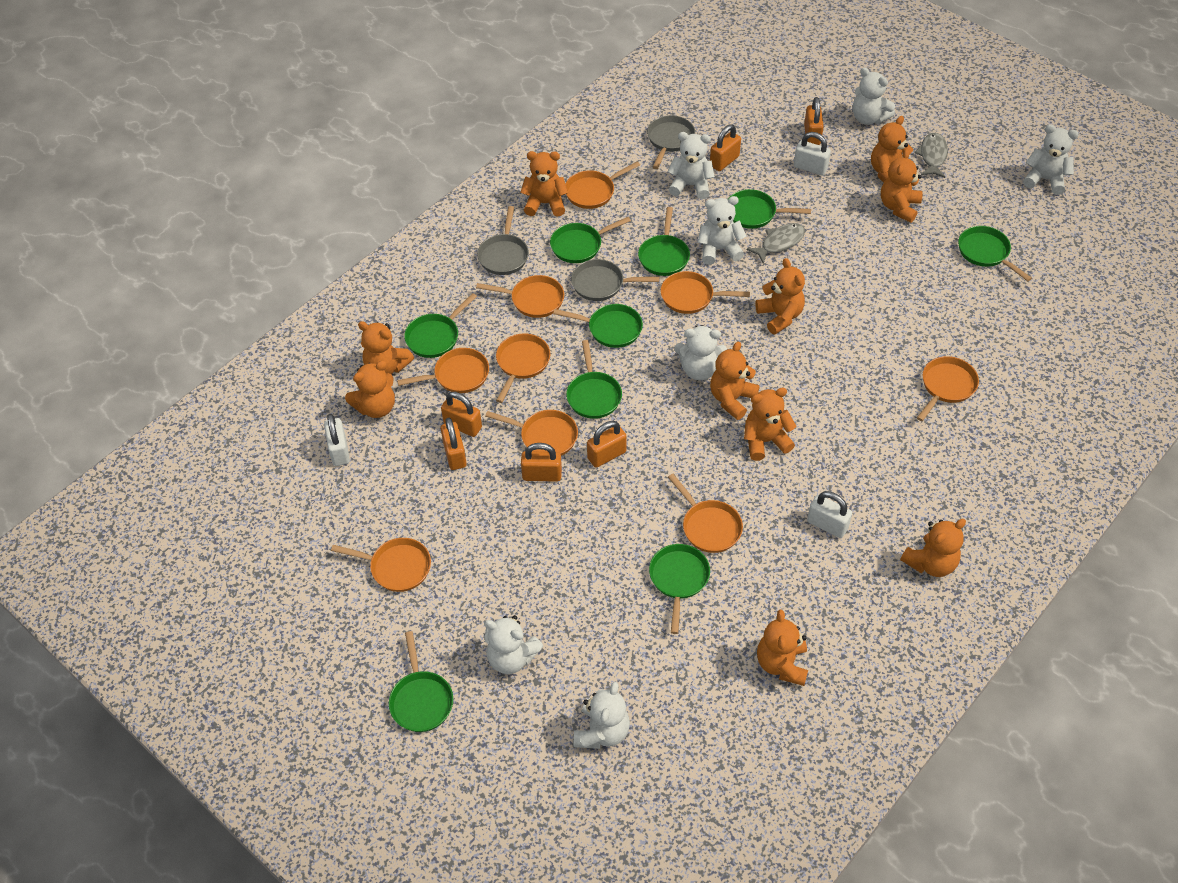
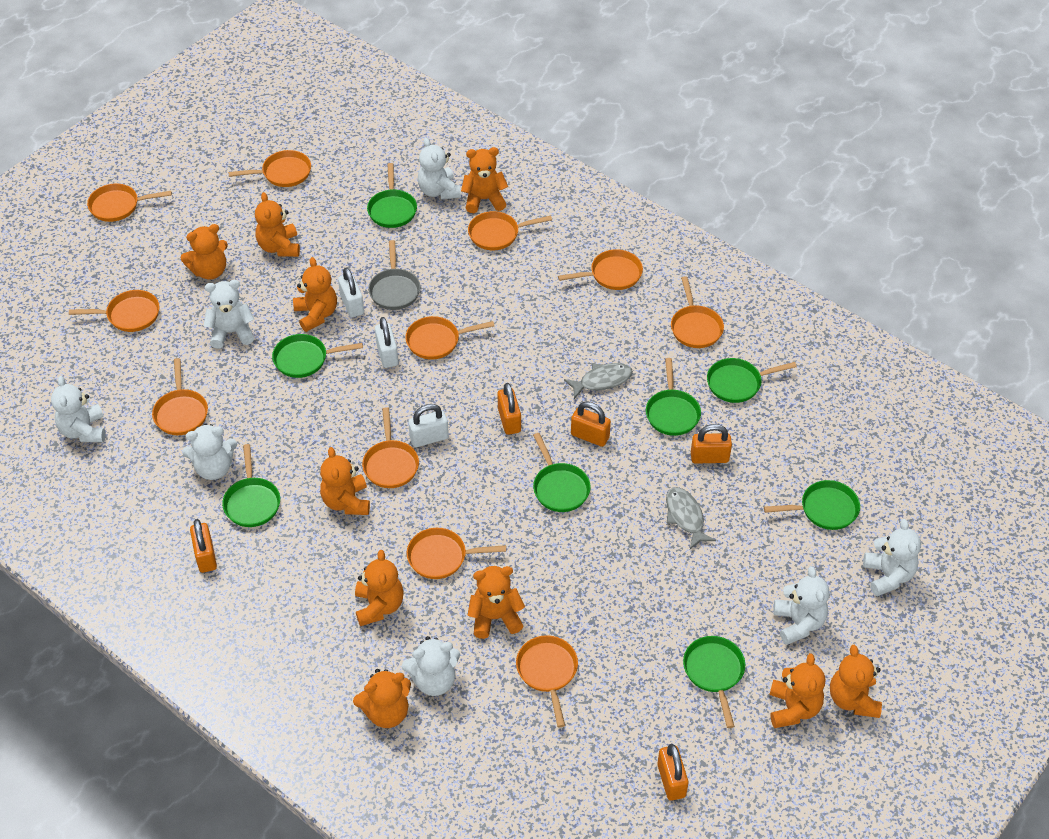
green pan: [389,631,453,732] [404,293,477,358] [550,217,631,263] [553,304,643,348] [566,340,622,419] [638,207,690,276] [649,544,710,634] [728,189,811,229] [958,226,1032,282] = 9 -> [222,444,280,527] [272,334,363,378] [367,163,417,228] [533,433,591,512] [646,358,701,436] [683,636,745,728] [707,358,797,403] [764,480,860,530] = 8
grey pan: [477,206,529,275] [571,259,659,301] [647,115,695,169] = 3 -> [368,240,420,310] = 1
orange padlock: [441,392,482,437] [441,418,467,470] [521,443,562,482] [587,421,627,468] [710,124,741,171] [804,97,824,145] = 6 -> [190,519,217,573] [498,383,521,435] [571,402,611,447] [657,744,688,801] [691,424,732,464] = 5
orange pan: [331,538,431,592] [397,348,489,393] [476,275,564,318] [485,410,578,456] [496,333,550,403] [566,161,640,209] [661,271,750,314] [668,474,743,553] [917,356,979,421] = 9 -> [69,290,159,332] [87,184,172,222] [152,358,208,435] [228,150,311,187] [362,407,419,488] [405,316,494,360] [407,528,506,579] [468,211,552,250] [516,635,578,727] [558,249,643,290] [671,276,724,348] = 11

